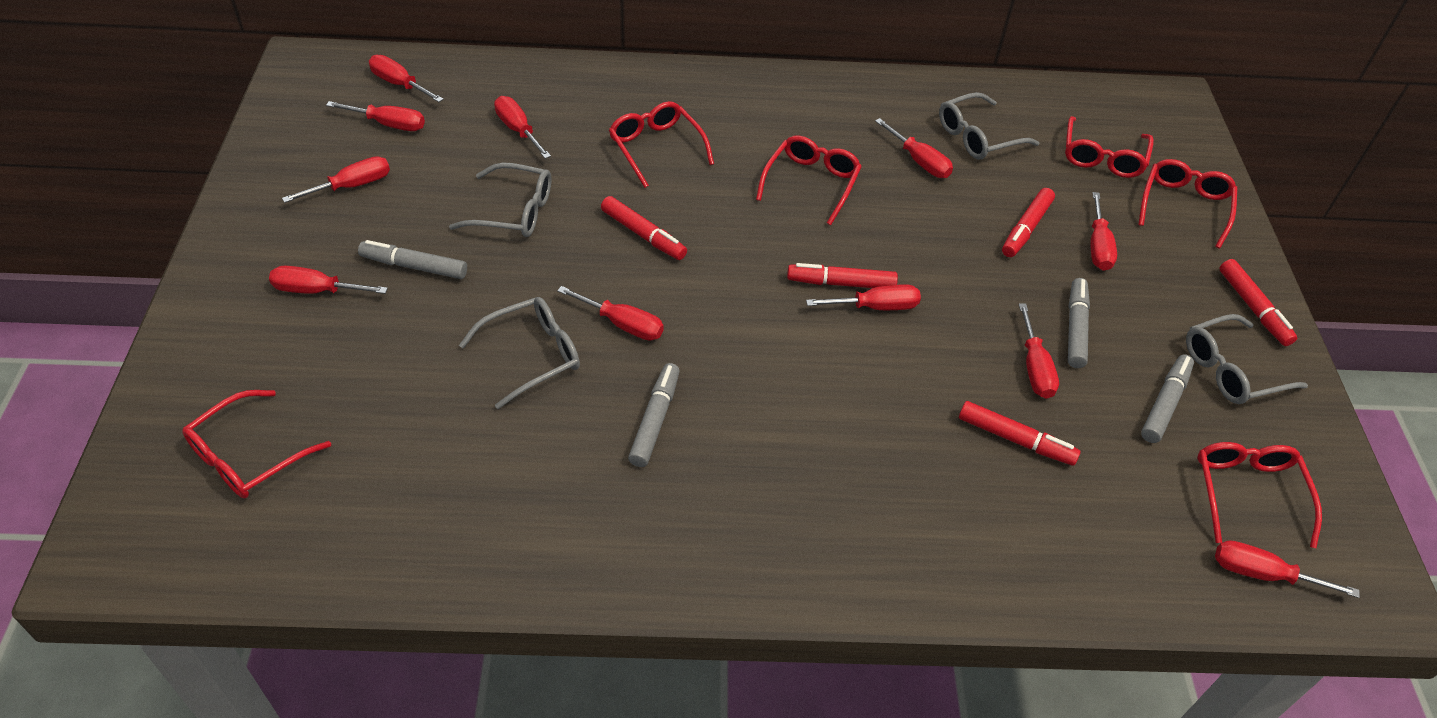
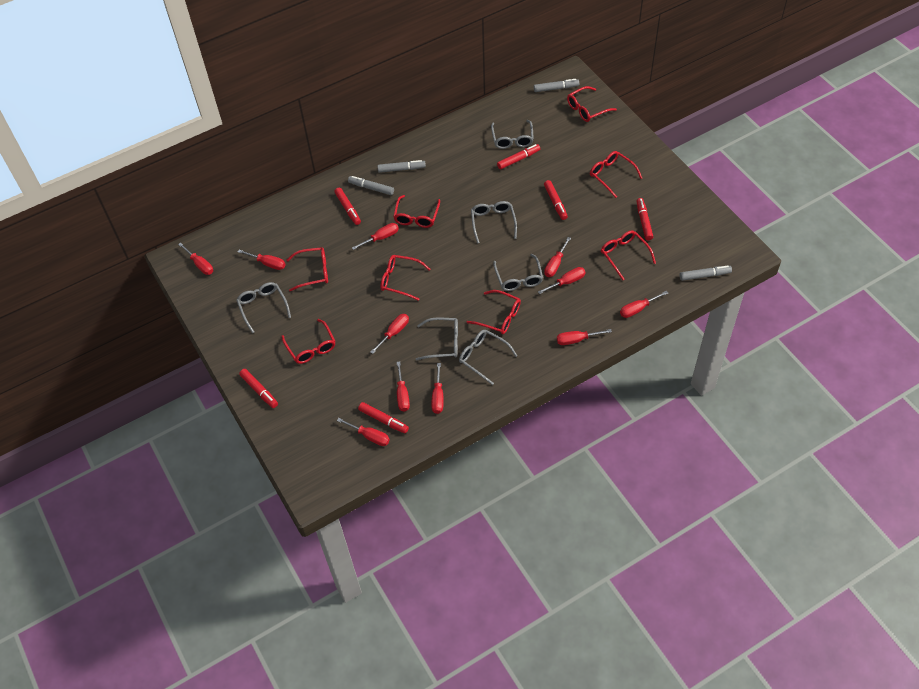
grey glasses: [449,163,551,237] [459,297,580,409] [939,92,1040,159] [1186,314,1308,404] = 4 -> [236,282,291,333] [416,318,458,360] [459,330,518,385] [471,201,517,244] [491,120,534,149] [493,254,543,291] = 6
red glasses: [182,390,331,498] [609,101,714,188] [756,135,862,225] [1065,116,1154,178] [1138,159,1238,249] [1197,442,1322,548] = 6 -> [282,319,335,364] [286,247,328,291] [380,255,430,301] [393,195,440,228] [467,290,521,334] [567,86,617,122] [590,151,642,198] [601,230,656,280] = 8
red marker: [601,196,687,260] [787,263,898,288] [959,401,1081,466] [1002,188,1055,257] [1219,259,1297,346] = 5 -> [239,369,278,408] [334,188,361,225] [358,402,409,433] [497,144,540,169] [544,180,568,220] [637,198,653,240] = 6

